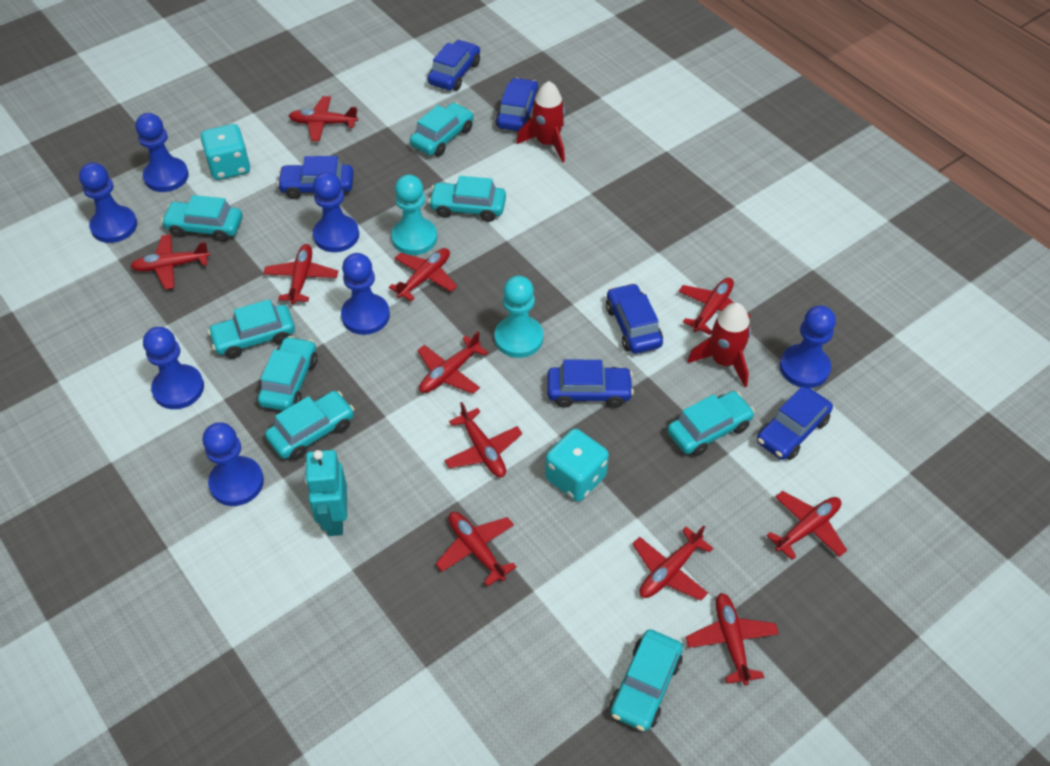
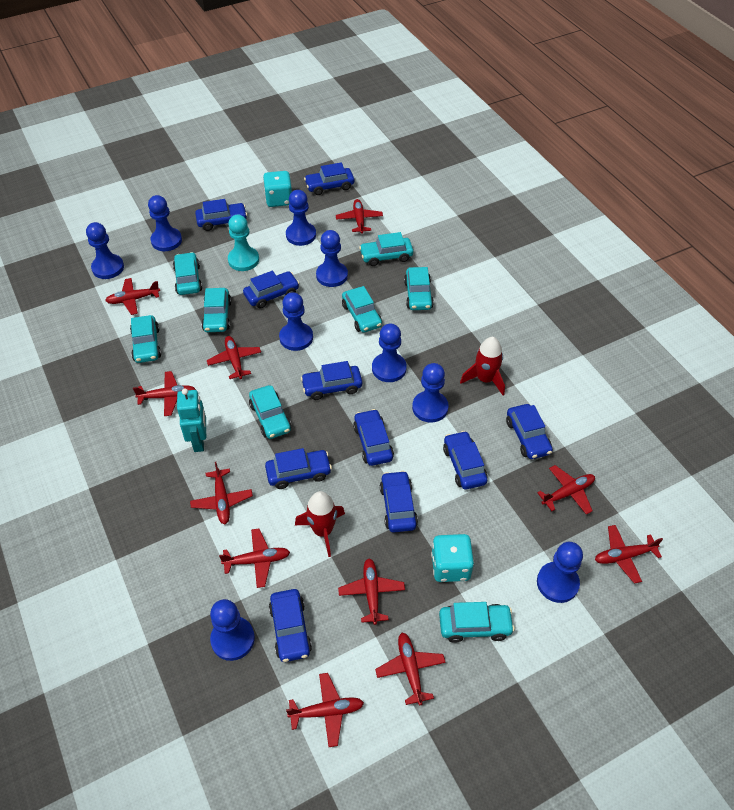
blue car: [277,156,354,199] [428,40,480,91] [496,78,539,131] [547,359,634,408] [606,283,663,354] [757,386,833,460] = 6 -> [195,199,247,231] [243,271,299,308] [265,448,332,489] [269,589,312,662] [301,361,362,400] [304,162,354,195] [353,409,394,466] [380,471,418,532] [443,431,487,490] [506,404,553,459] = 10
blue pawn: [79,163,137,243] [135,113,189,192] [143,327,204,409] [202,422,264,506] [313,172,359,252] [341,253,390,335] [780,306,836,388] = 7 -> [86,222,124,279] [148,195,182,251] [210,599,255,661] [279,292,313,351] [286,190,316,246] [316,230,348,287] [372,323,407,382] [412,363,449,423] [537,542,583,603] = 9
turquoise pawn: [391,174,437,255] [494,276,543,358] = 2 -> [228,215,259,271] = 1

